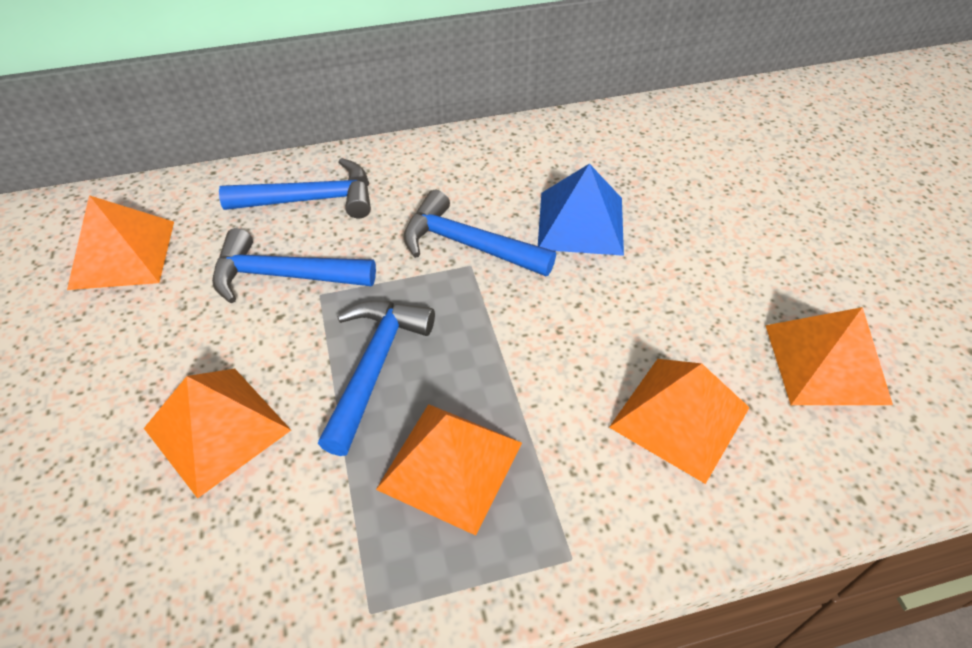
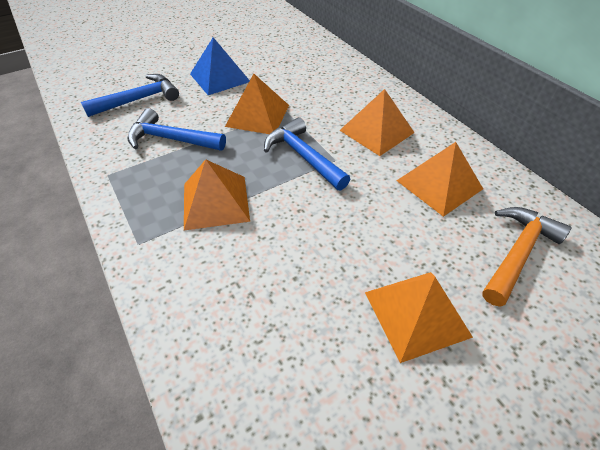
blue hammer: [212,228,376,303] [219,158,371,218] [318,301,435,456] [403,190,556,277] = 4 -> [81,74,179,117] [127,108,226,151] [264,117,350,191] = 3
orange hammer: none = 0 -> [482,207,572,307] = 1

